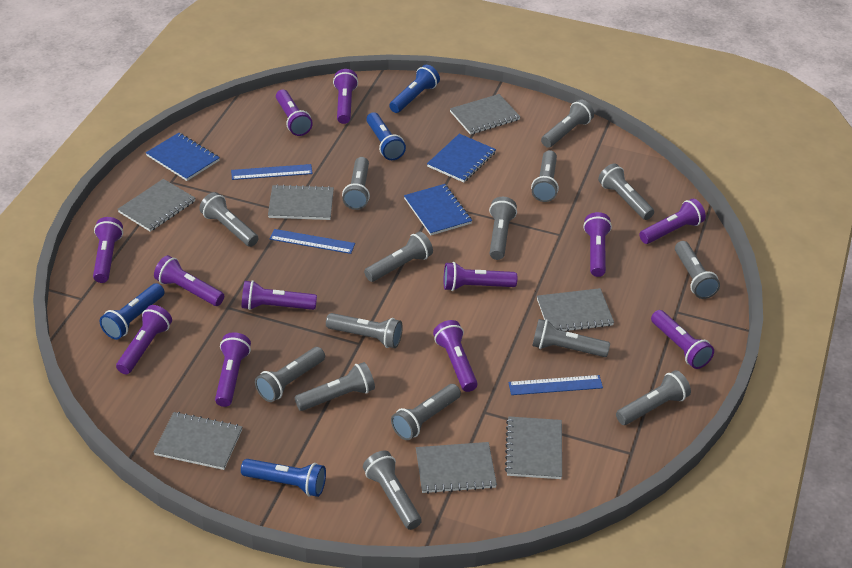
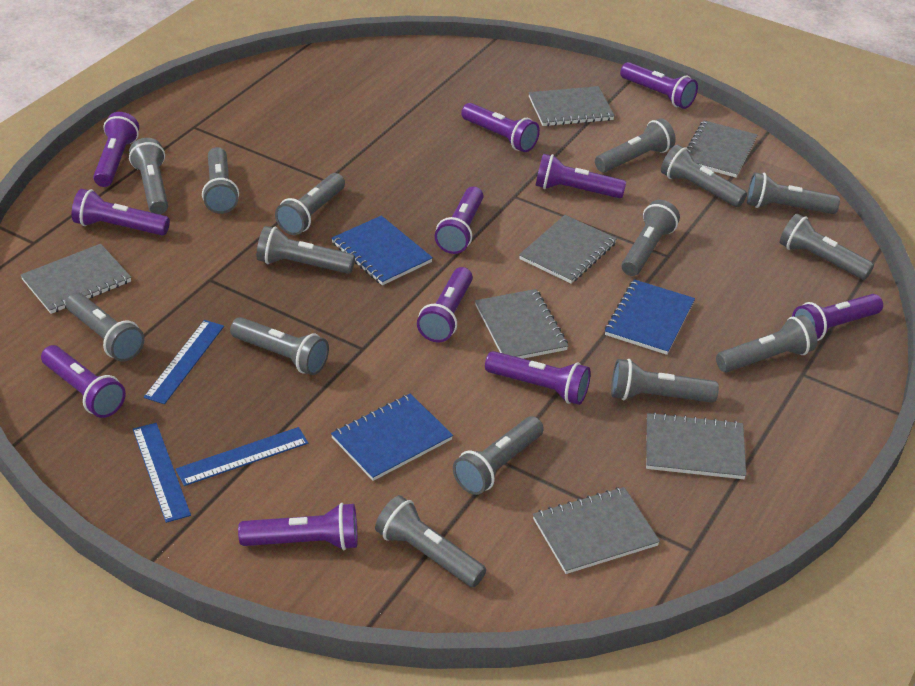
blue flashlight: [100,283,164,340] [241,459,326,497] [366,112,406,160] [389,65,440,113] = 4 -> none = 0
purple flashlight: [93,217,123,283] [116,305,172,374] [154,255,224,306] [215,332,251,407] [242,280,317,310] [276,89,313,136] [333,69,358,124] [433,320,478,392] [444,262,517,291] [583,212,612,277] [640,199,706,244] [651,310,714,369] = 12 -> [41,345,126,418] [72,189,170,235] [93,112,139,187] [238,503,358,550] [417,267,473,342] [435,187,483,254] [461,103,540,152] [485,351,591,405] [536,154,626,198] [620,62,698,109] [792,294,883,341] = 11

